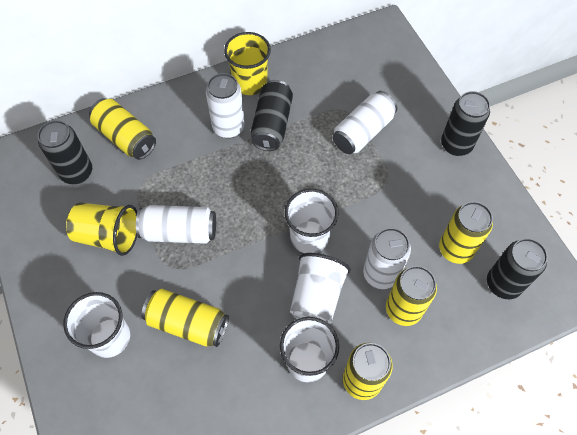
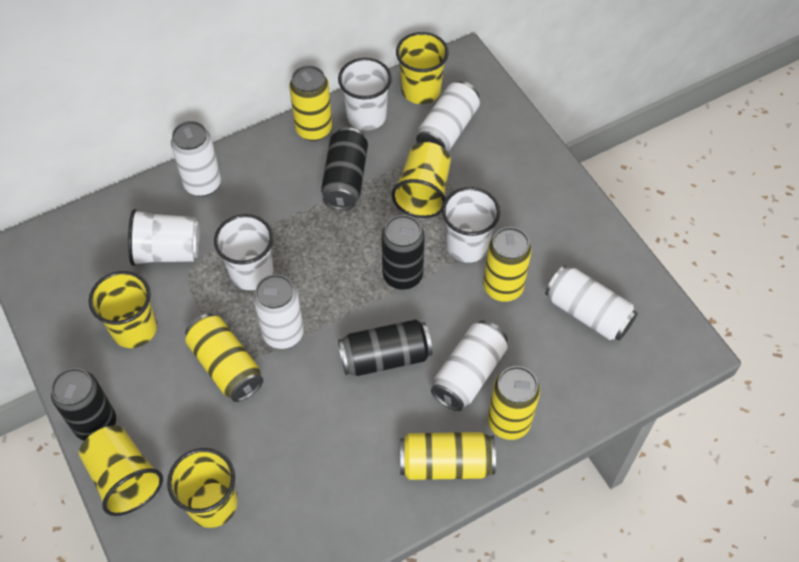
white can: [136,205,216,244] [206,73,245,138] [333,91,397,154] [363,228,411,289] = 4 -> [171,121,221,196] [253,274,304,349] [416,81,480,151] [431,320,508,411] [545,265,638,341] = 5
yellow cup: [66,202,137,256] [224,32,271,95] = 2 -> [79,425,163,516] [89,271,157,348] [167,448,238,528] [392,142,451,218] [396,32,449,104] = 5

